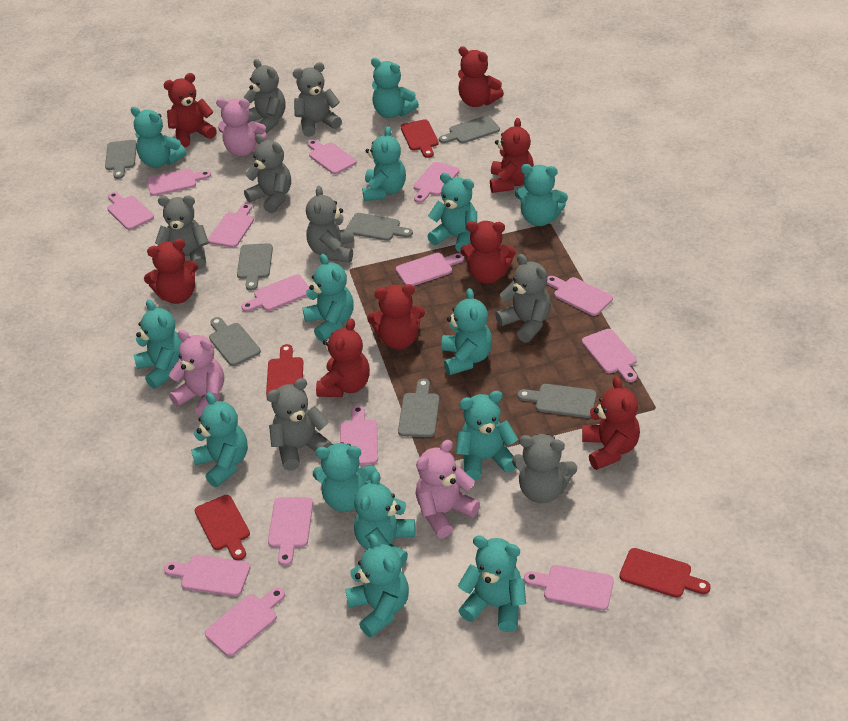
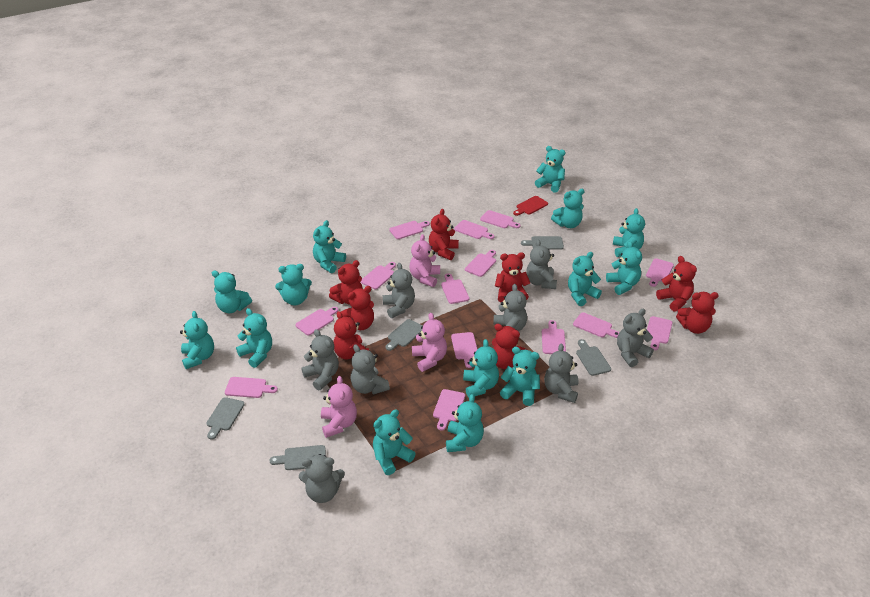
grey cutting board: [105,140,137,179] [209,317,261,366] [237,243,273,291] [346,213,413,241] [398,379,440,437] [439,116,500,143] [518,384,596,418] = 7 -> [207,397,245,440] [269,445,326,470] [385,319,423,351] [521,236,564,250] [576,339,611,376] = 5
red cutting board: [195,495,250,560] [266,344,303,396] [401,119,439,158] [620,548,711,598] = 4 -> [513,196,548,216] = 1

